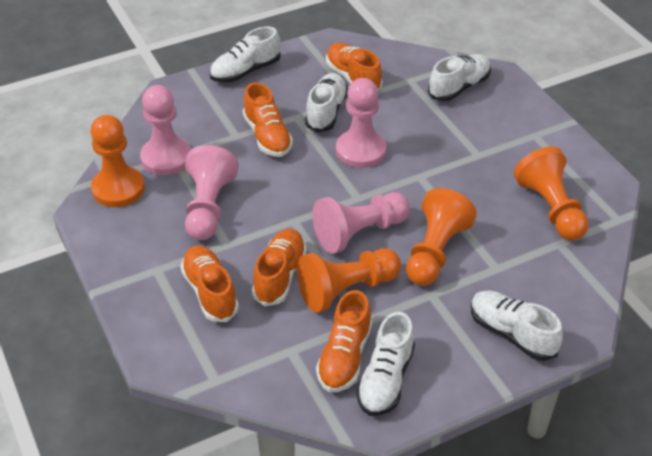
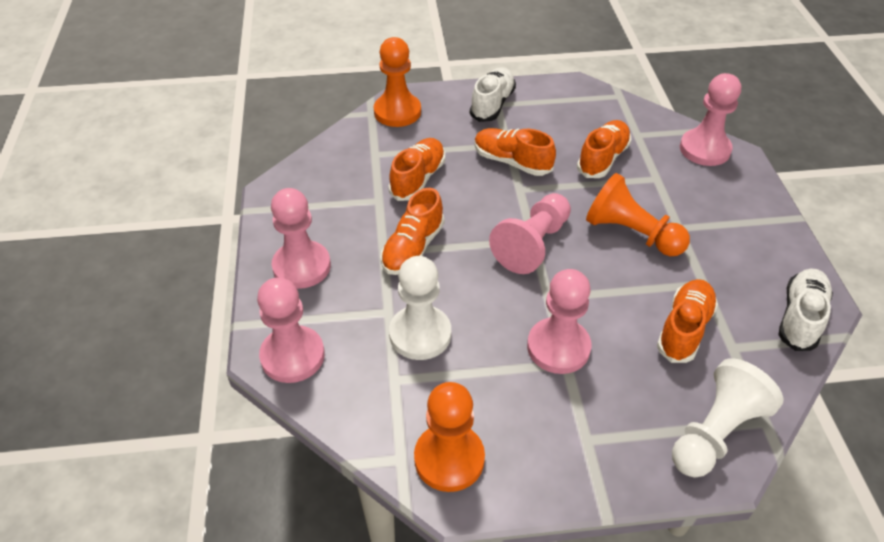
orange pawn: [91,115,145,207] [297,248,401,313] [406,188,477,286] [514,147,589,240] = 4 -> [374,37,421,127] [414,382,485,492] [586,173,690,256] = 3
pink pawn: [140,85,191,175] [185,145,239,240] [312,192,410,254] [336,78,386,168] = 4 -> [257,278,325,383] [271,188,331,289] [489,193,571,274] [527,269,592,374] [680,73,741,166] = 5
white pawn: none = 0 -> [389,256,451,360] [672,358,784,477] = 2
white shoe: [209,27,281,83] [305,73,348,132] [356,312,415,416] [428,54,491,101] [471,291,563,361] = 5 -> [470,68,516,122] [778,269,833,351] = 2

